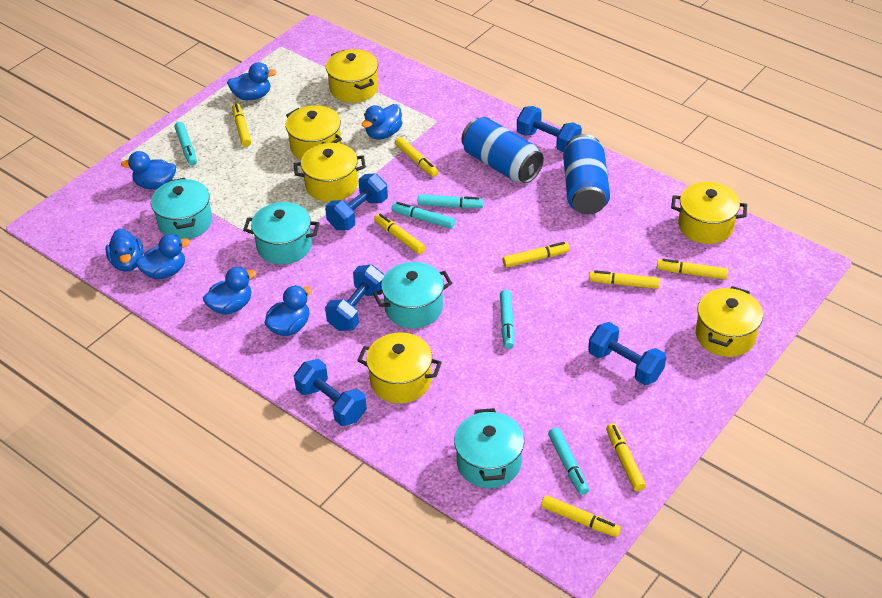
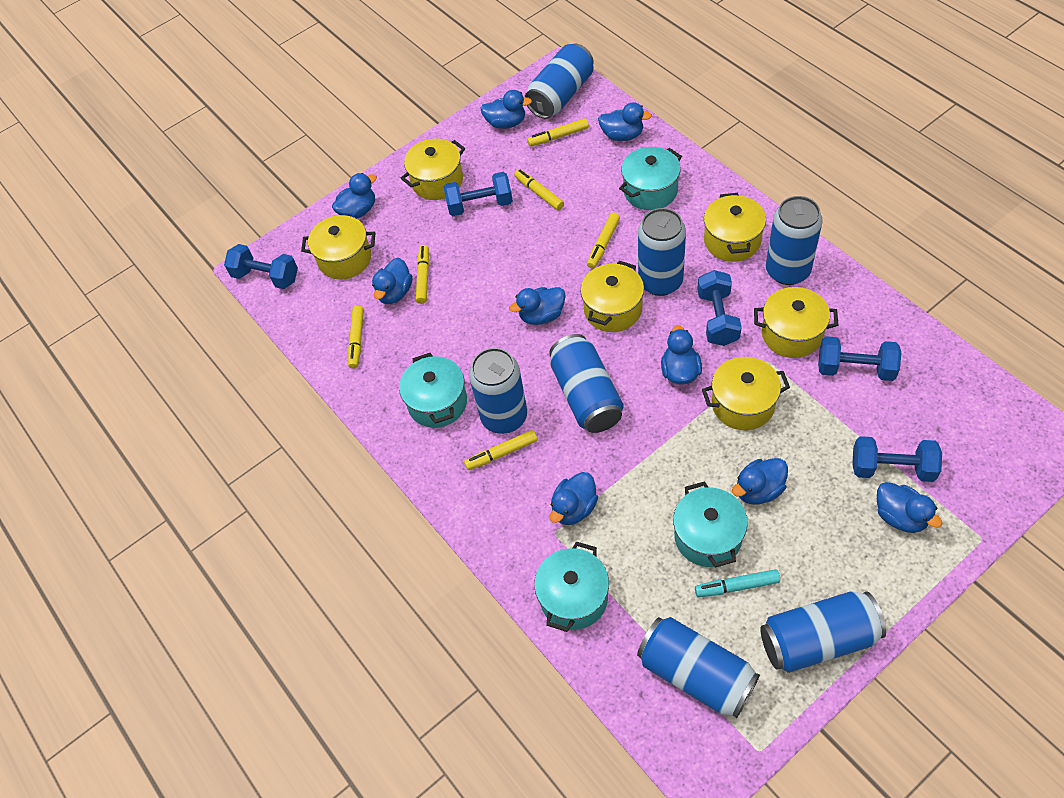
blue can: [461,117,544,184] [563,134,610,215] = 2 -> [469,348,527,434] [525,43,594,119] [549,334,623,433] [637,617,760,718] [638,208,686,296] [760,591,886,673] [766,196,823,285] = 7
blue duck: [105,228,143,272] [121,151,176,190] [136,234,190,279] [203,267,256,315] [227,62,277,100] [264,285,312,336] [362,104,402,139] = 7 -> [332,173,377,219] [372,258,412,304] [480,90,532,129] [509,287,566,325] [550,472,598,525] [598,102,652,141] [661,325,702,385] [732,458,788,505] [877,482,942,533] = 9
turquoise marker: [175,122,197,166] [392,202,455,229] [418,194,484,209] [500,290,515,349] [548,428,589,495] = 5 -> [695,569,780,597] = 1
yellow marker: [232,103,251,147] [374,213,426,254] [395,137,438,177] [503,242,570,268] [541,495,621,537] [589,270,660,289] [606,423,646,492] [657,259,728,280] = 8 -> [348,306,364,368] [416,245,429,304] [464,430,538,470] [514,169,564,210] [527,118,589,147] [587,212,620,269] = 6

